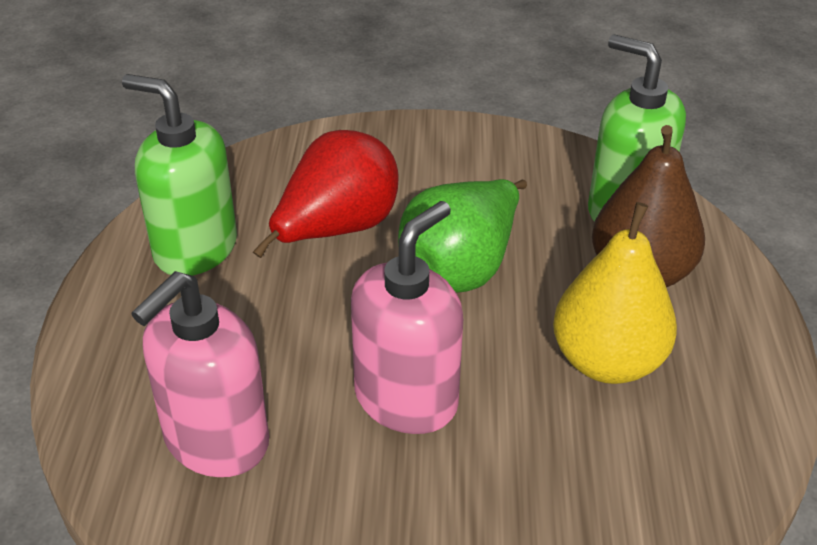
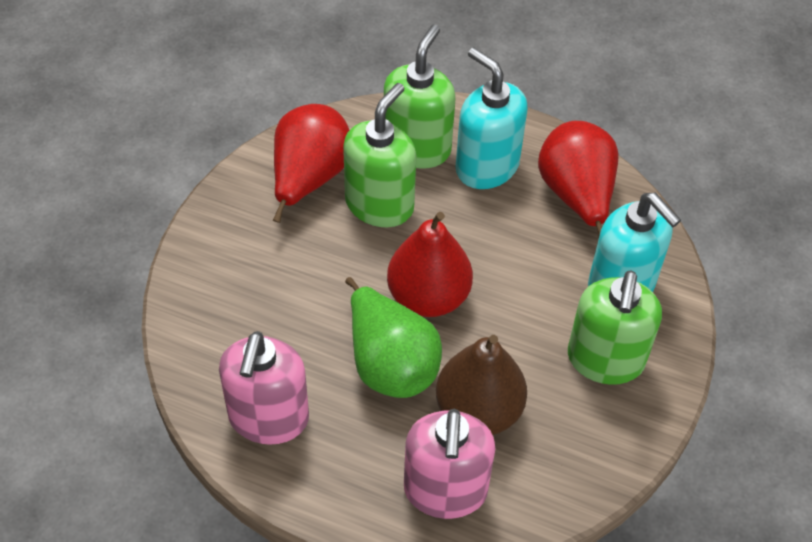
green soap dispenser: [122,74,237,276] [588,34,686,222] = 2 -> [343,83,416,227] [384,25,455,169] [568,270,662,385] = 3
red pear: [253,130,399,258] = 1 -> [273,104,349,223] [387,212,473,317] [538,121,619,237] = 3
turquoise soap dispenser: none = 0 -> [456,47,528,189] [588,193,681,292] = 2
yellow pear: [553,202,677,384] = 1 -> none = 0

